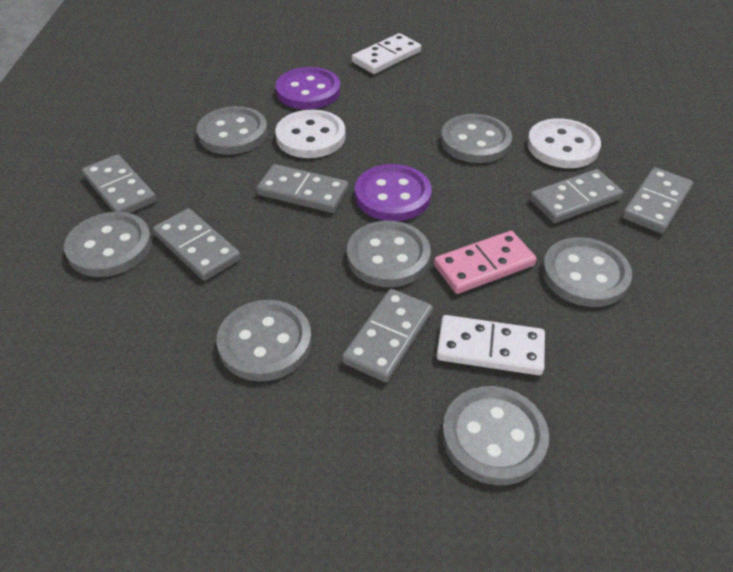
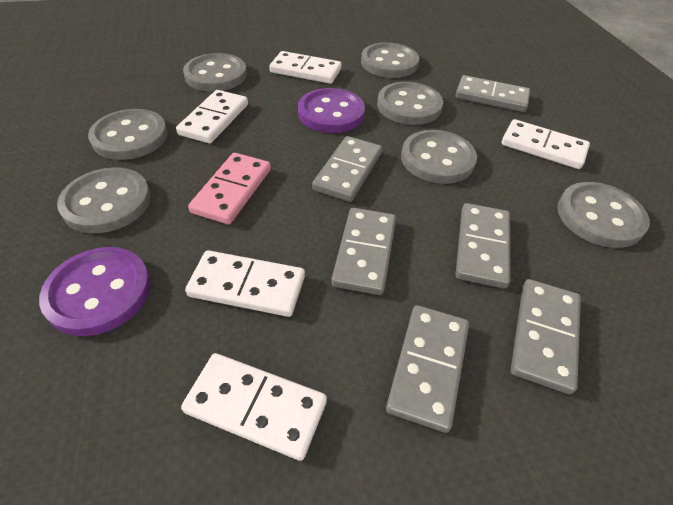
white button: [275,110,346,158] [527,118,601,168] = 2 -> none = 0
white domino: [352,33,421,74] [436,315,545,375] = 2 -> [176,90,248,143] [181,353,327,461] [185,250,305,317] [269,51,341,84] [502,119,590,169] = 5

